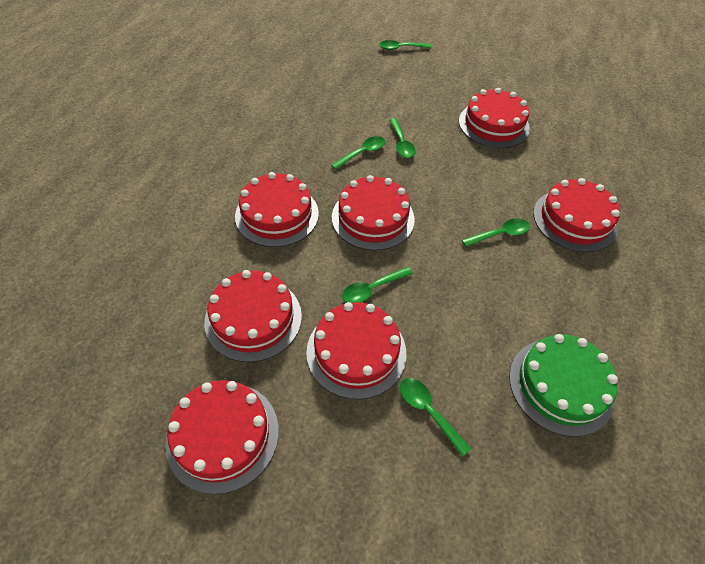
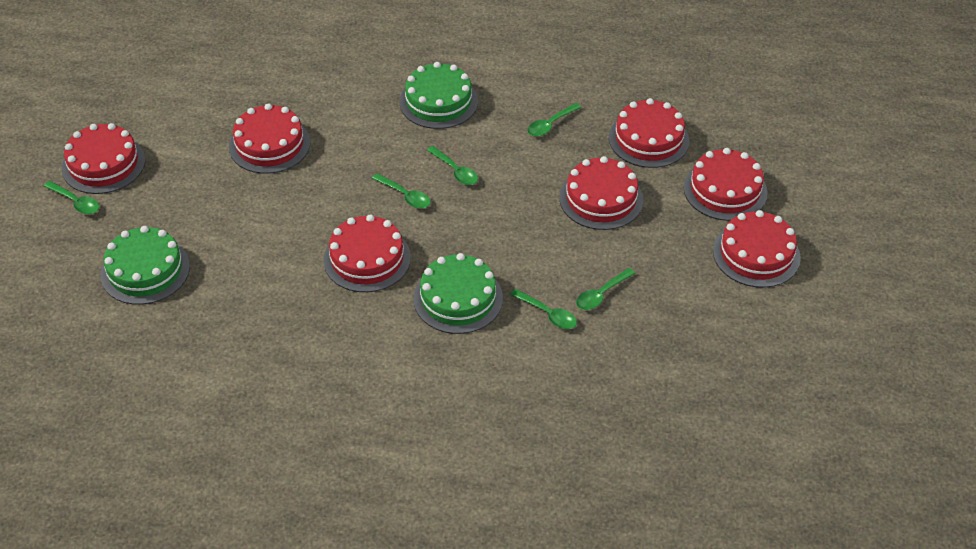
green cake: [509,334,618,437] = 1 -> [101,226,190,305] [400,62,478,129] [414,253,503,334] = 3

